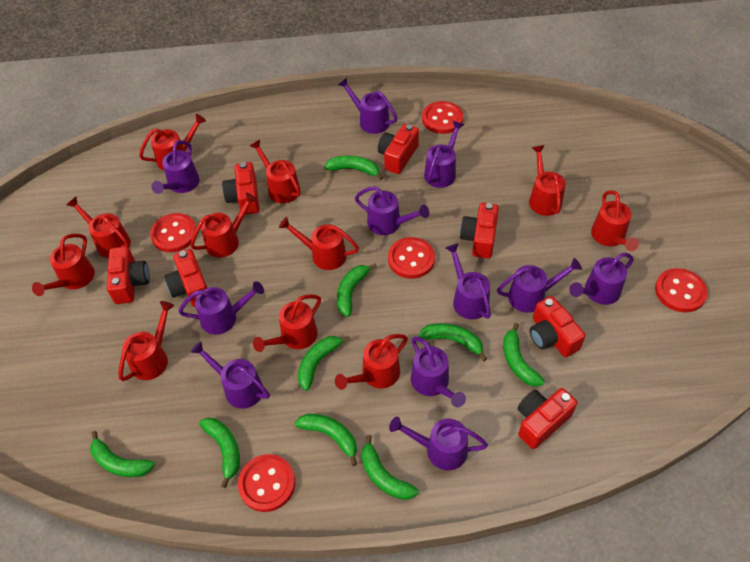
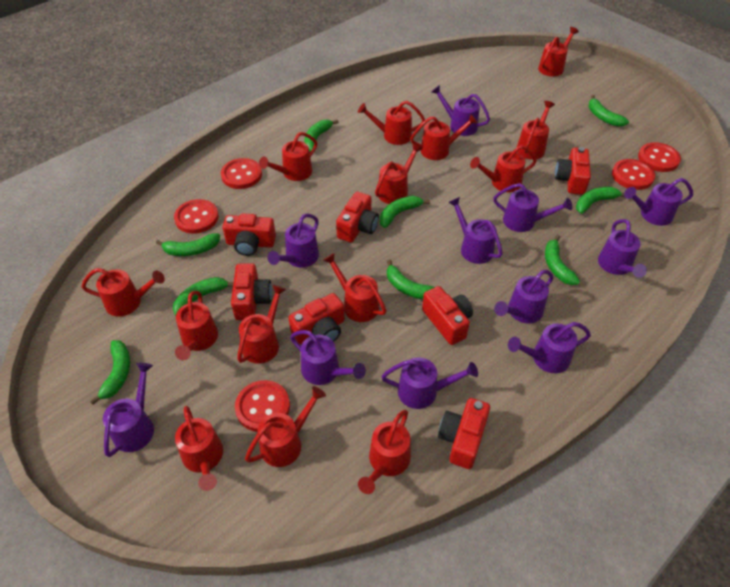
red watering can: [32,234,95,296] [67,196,131,258] [119,301,174,381] [139,114,206,170] [190,192,257,258] [250,140,301,203] [253,294,321,352] [279,217,359,270] [335,334,408,390] [529,145,566,216] [591,190,639,251] = 11 -> [82,268,165,317] [175,291,218,360] [175,406,223,491] [237,285,286,364] [245,386,326,467] [259,132,317,181] [323,253,386,322] [358,101,425,145] [358,410,411,494] [375,143,422,204] [410,114,478,160] [470,145,537,192] [516,101,555,160] [538,27,579,77] = 14

